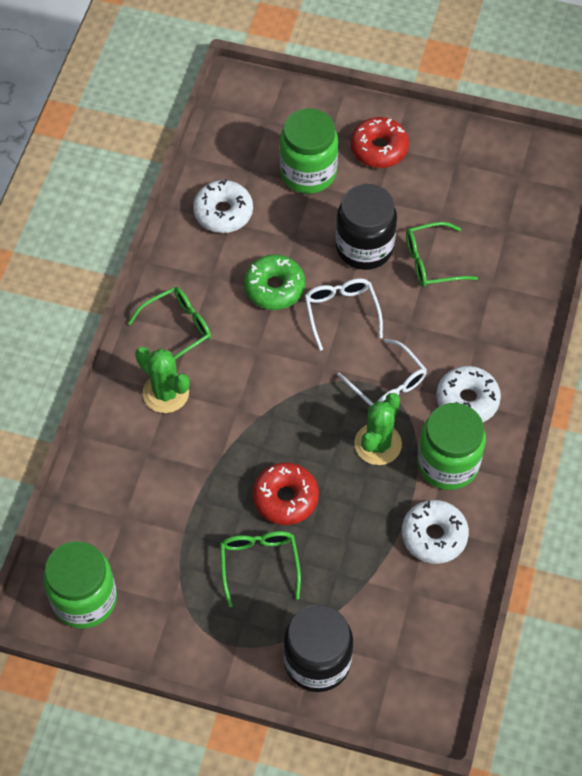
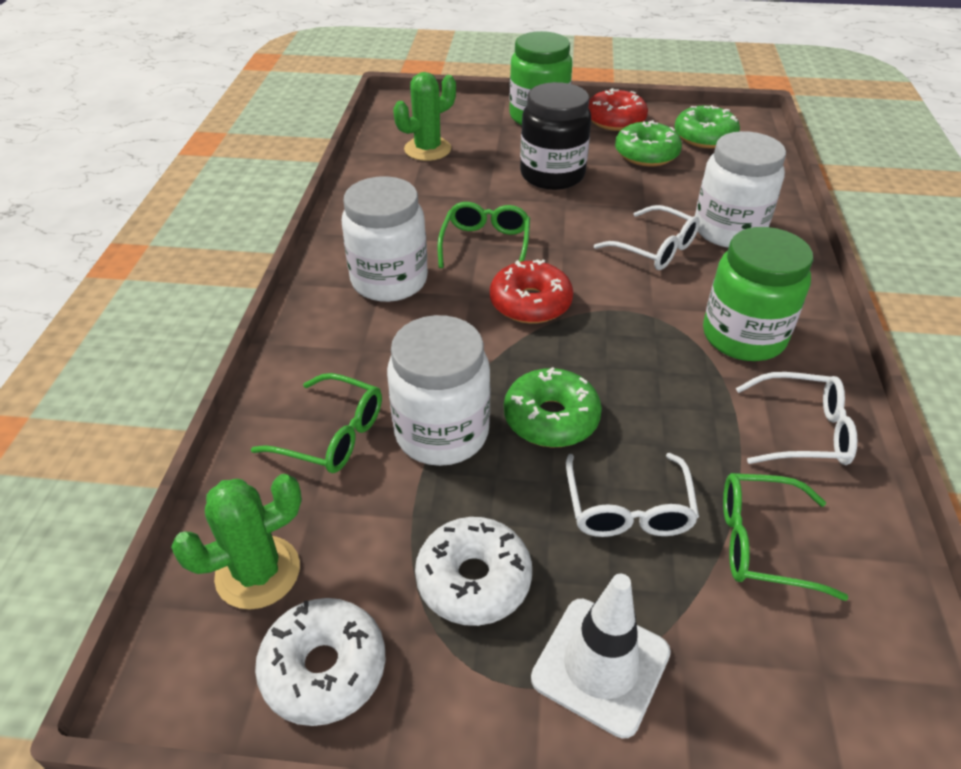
black jar: [283,605,353,692] [336,184,397,270] = 2 -> [520,82,591,190] = 1
green donut: [244,255,305,310] = 1 -> [504,367,602,447] [615,120,682,167] [674,105,740,149] = 3
green jar: [43,541,117,629] [280,108,338,194] [417,403,486,490] = 3 -> [509,31,572,125] [703,227,813,361] = 2
white donut: [193,179,253,233] [402,500,469,564] [436,366,501,422] = 3 -> [255,598,385,726] [415,517,532,626] = 2
white glasses: [305,278,383,351] [337,339,427,406] = 2 -> [566,453,699,537] [594,205,700,270] [736,372,857,465] = 3
white jar: none = 0 -> [342,176,428,302] [387,315,491,466] [695,131,786,248] = 3
white traffic cone: none = 0 -> [531,573,671,738] = 1

